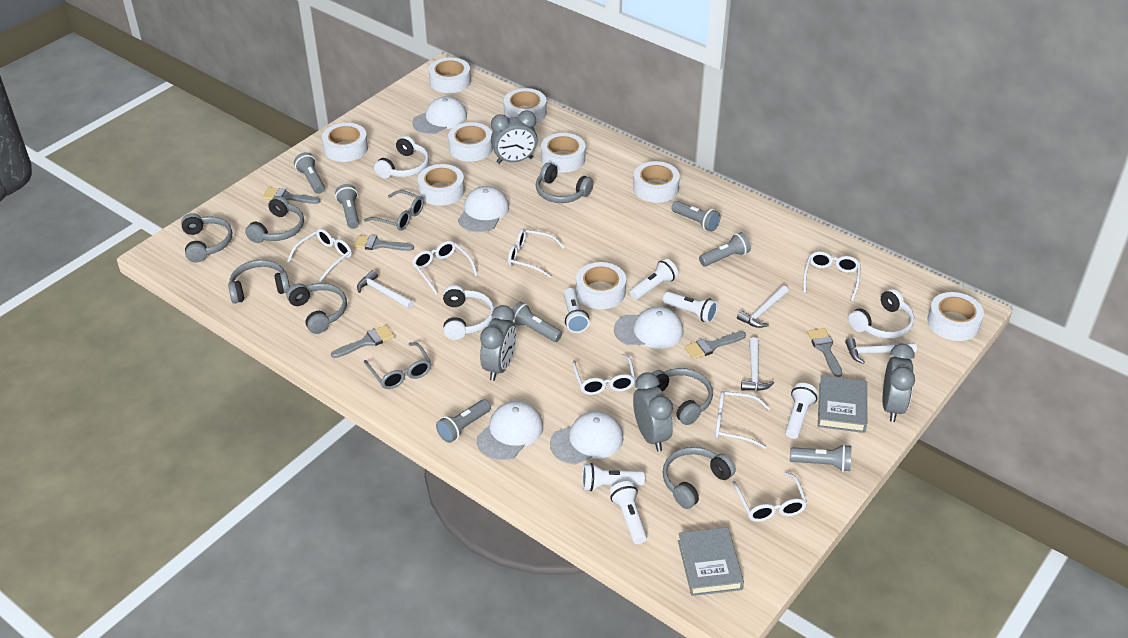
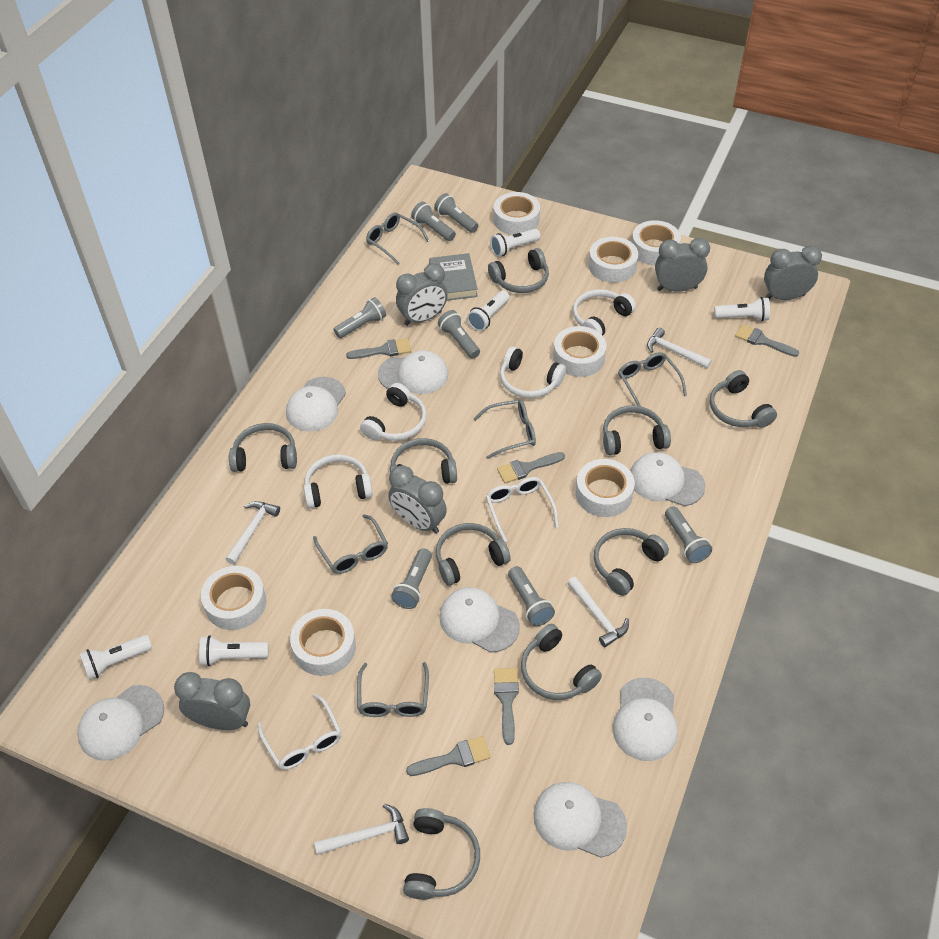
grey book: [678,527,744,596] [818,375,867,433] = 2 -> [429,253,478,301] = 1
grey clock: [480,305,516,381] [491,110,538,164] [633,372,673,451] [883,344,915,422] = 4 -> [174,672,250,730] [388,465,447,534] [396,263,448,326] [655,238,710,292] [764,245,822,300] = 5
grey glasses: [364,190,424,231] [364,342,432,389] = 2 -> [313,514,388,574] [357,662,429,717] [366,212,429,265] [473,400,536,459] [618,352,687,406] = 5
grey headphones: [181,213,232,262] [228,260,290,304] [245,196,304,243] [286,283,347,334] [536,163,594,203] [652,368,713,425] [662,447,736,509] = 7 -> [229,423,297,472] [390,438,457,484] [403,808,480,900] [436,523,510,586] [488,248,549,293] [521,624,602,700] [594,528,669,596] [603,405,671,455] [710,370,777,428] = 9
white cap: [412,96,467,134] [458,186,509,232] [477,401,543,460] [550,411,623,465] [614,306,683,349] = 5 -> [77,685,164,761] [286,377,346,432] [378,350,448,394] [439,587,520,653] [533,782,627,858] [613,678,678,761] [630,452,705,506] = 7
white flashlight: [564,288,589,333] [582,463,645,491] [609,481,647,544] [630,258,678,300] [663,291,718,323] [785,383,818,439] = 6 -> [80,635,152,680] [199,635,269,666] [467,290,509,331] [490,229,541,256] [714,297,770,321] = 5
white glasses: [287,229,352,282] [412,241,478,294] [508,229,565,278] [572,354,636,395] [715,391,770,449] [732,472,807,522] [803,251,861,301] = 7 -> [258,693,341,770] [486,477,559,543] = 2
white headphones: [374,136,429,178] [443,285,494,340] [848,289,914,339] = 3 -> [303,454,373,509] [360,383,427,441] [500,347,566,398] [573,289,636,336] = 4
white tape: [322,123,368,162] [418,164,465,206] [429,58,471,93] [448,122,493,162] [504,88,547,124] [541,133,585,173] [576,262,626,309] [633,161,680,203] [927,292,984,341] = 9 -> [201,566,266,630] [290,609,356,676] [494,192,540,235] [553,326,606,377] [576,459,635,517] [589,237,638,283] [632,220,681,265] = 7

